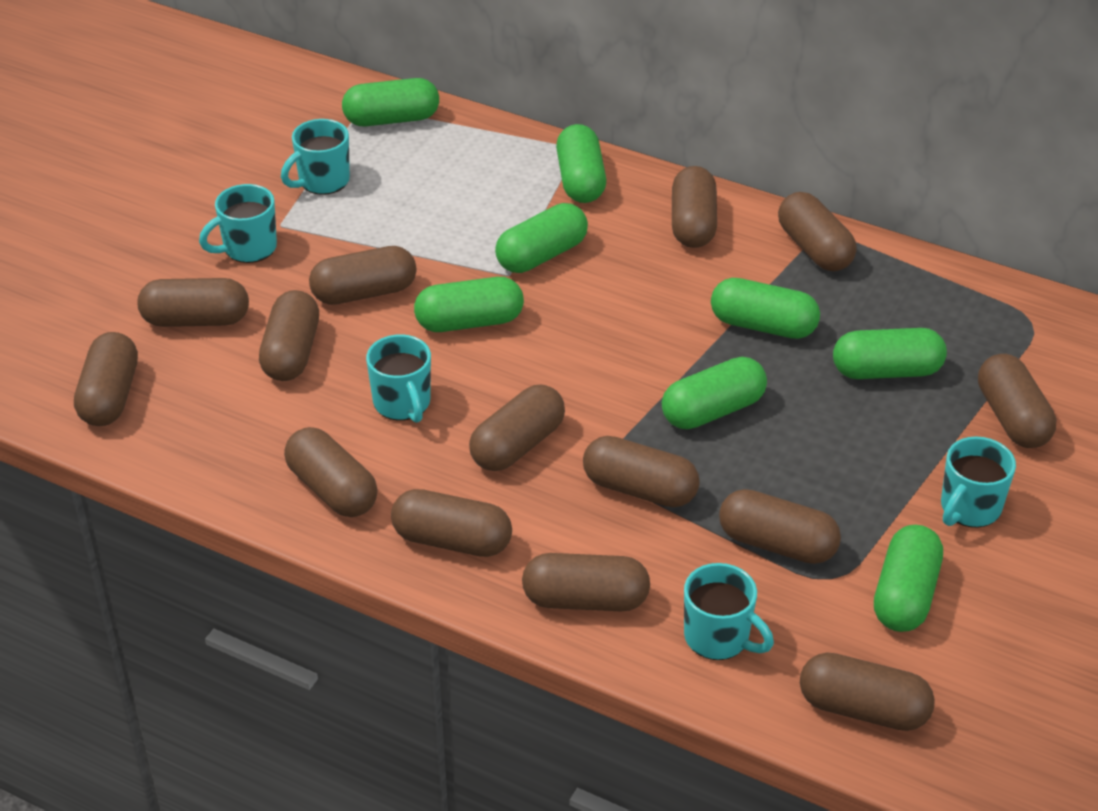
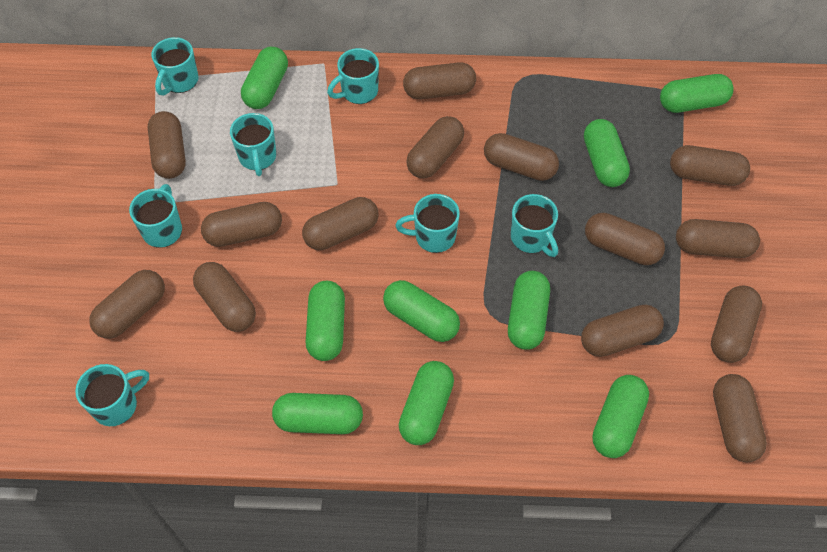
green capsule: [342,78,439,127] [414,277,524,332] [495,203,588,273] [556,124,606,203] [662,357,767,429] [711,278,820,339] [833,328,947,379] [874,525,943,632] = 8 -> [241,47,288,109] [272,393,363,434] [306,281,345,361] [383,280,460,342] [399,361,454,445] [508,271,550,350] [584,119,630,187] [592,375,649,458] [660,74,733,113] = 9
turquoise mug: [199,184,277,263] [281,119,350,195] [366,334,431,423] [684,563,774,660] [941,437,1016,528] = 5 -> [75,364,149,426] [129,184,182,248] [152,37,198,96] [230,113,276,176] [327,48,379,104] [395,194,460,253] [511,194,558,257] = 7

